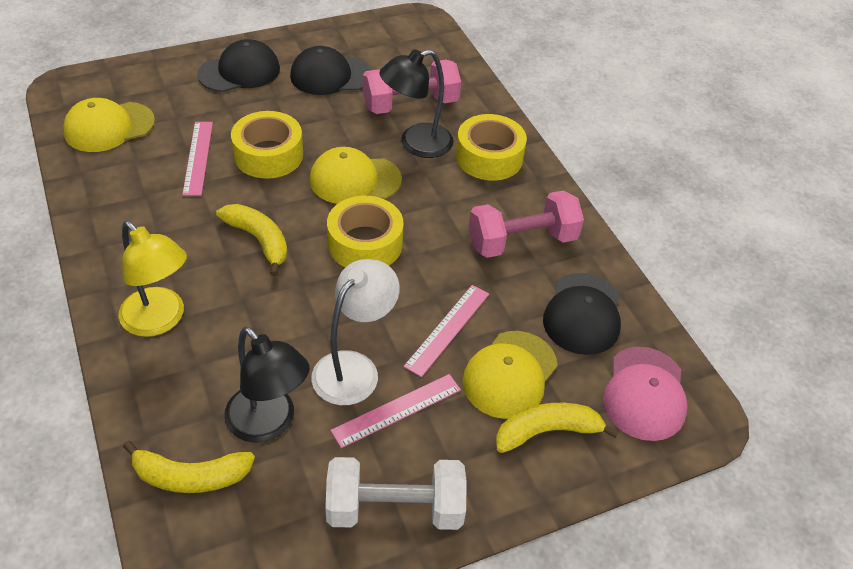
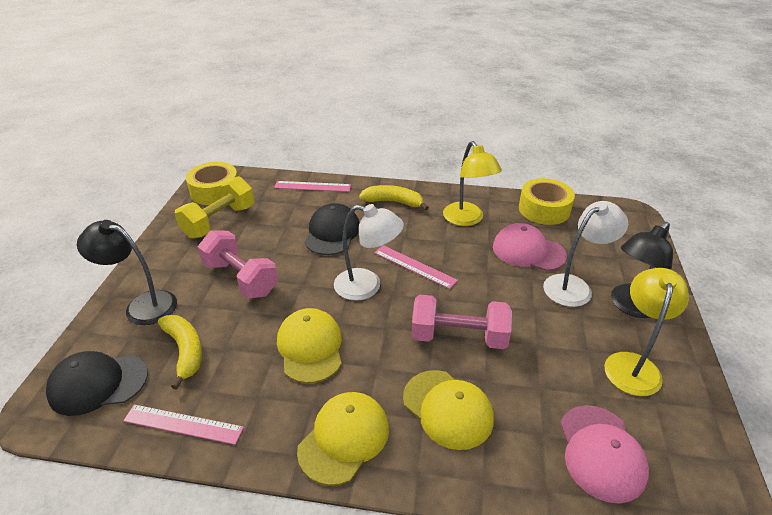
black cap: [197,39,280,92] [290,46,372,95] [543,273,621,355] = 3 -> [46,351,148,416] [305,203,359,255] = 2
pink cap: [603,347,688,441] = 1 -> [493,223,567,271] [560,405,649,504] = 2
white dumbbell: [325,457,467,530] = 1 -> none = 0
white lamp: [311,259,400,405] = 1 -> [334,204,404,301] [543,201,628,307] = 2
yellow banana: [123,441,255,493] [216,204,288,276] [496,403,619,453] = 3 -> [158,315,202,390] [359,185,429,211] = 2
yellow dumbbell: none = 0 -> [175,176,254,239] = 1
yellow lamp: [118,221,187,337] = 1 -> [443,141,502,226] [604,268,689,396] = 2
yellow tape: [231,111,303,179] [327,196,403,267] [456,114,527,181] = 3 -> [186,162,238,205] [519,178,575,225] = 2

